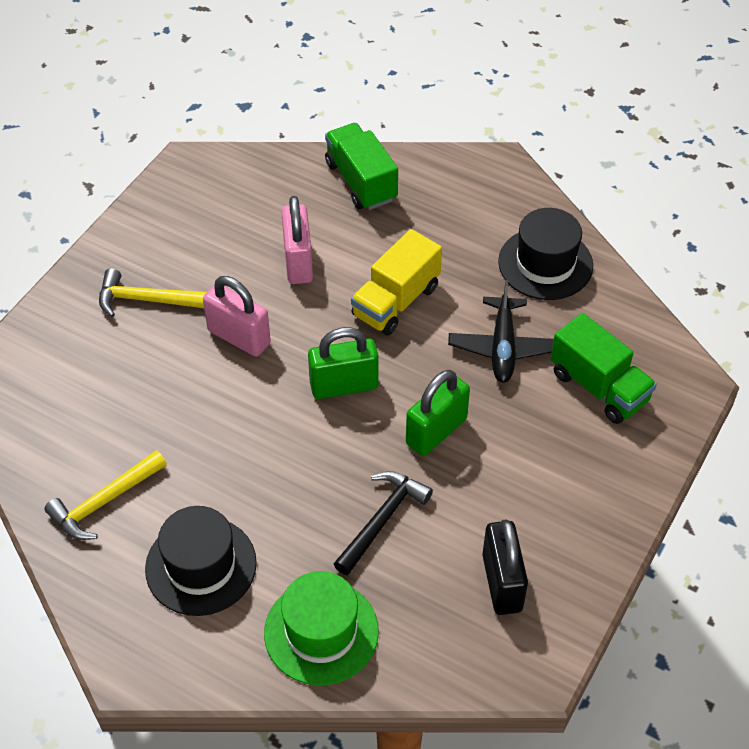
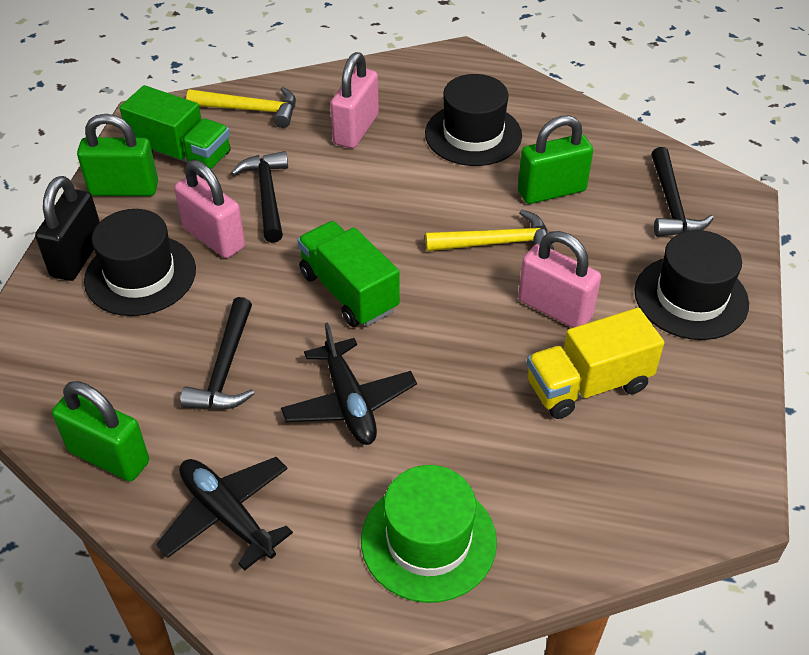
black hammer: [334,471,433,575] = 1 -> [180,297,254,410] [231,151,288,243] [651,147,714,237] = 3
black hat: [145,506,257,616] [498,208,593,300] = 2 -> [84,209,196,316] [425,74,522,166] [635,230,749,340] = 3
black plane: [448,280,554,383] = 1 -> [156,457,293,571] [281,322,417,445] = 2
green padlock: [308,327,379,399] [406,370,470,456] = 2 -> [52,381,149,481] [77,114,158,196] [518,115,593,204] = 3
pink padlock: [203,276,271,357] [281,196,313,284] = 2 -> [174,160,245,258] [331,52,379,148] [518,231,601,328] = 3

